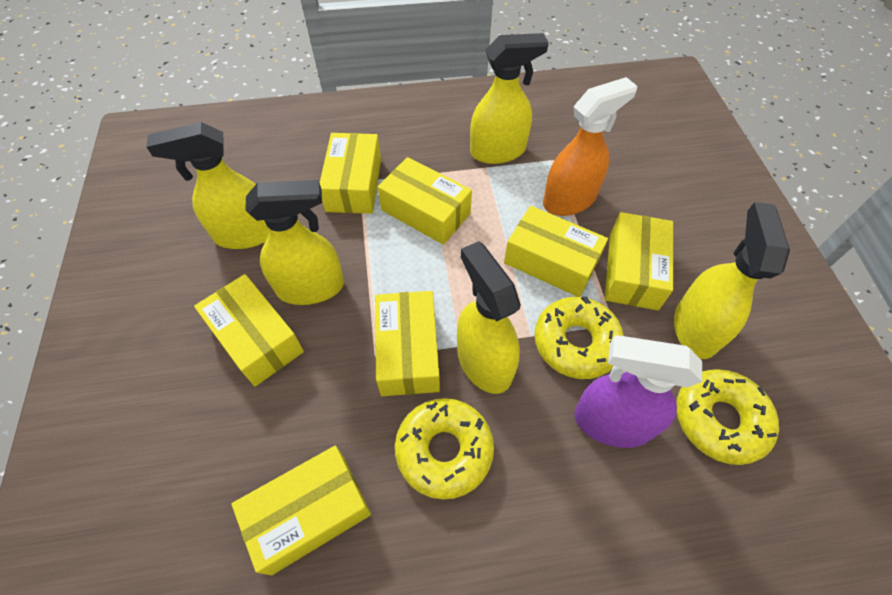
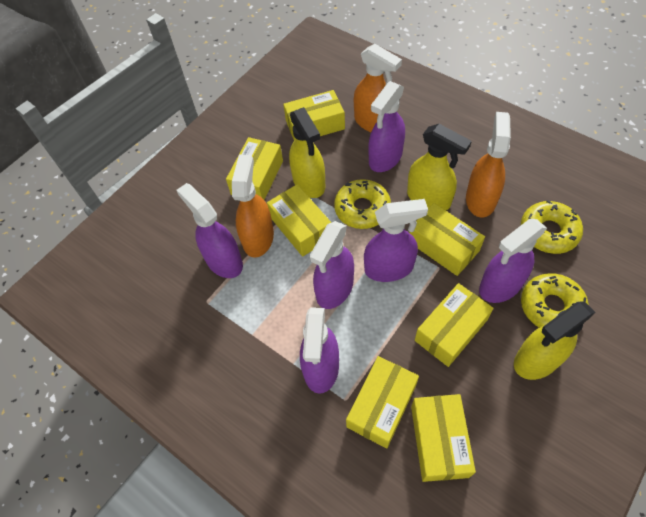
orange spray bottle: [543,77,637,216] = 1 -> [232,154,274,258] [354,44,402,132] [466,112,511,218] = 3
purple spray bottle: [574,335,702,448] = 1 -> [176,183,243,278] [300,307,339,394] [310,221,354,309] [364,199,428,282] [368,81,405,172] [479,219,547,303] = 6
yellow spray bottle: [146,122,269,249] [245,180,344,305] [457,241,521,394] [470,33,549,164] [674,202,790,359] = 5 -> [289,107,326,198] [407,124,472,210] [514,301,596,380] = 3

